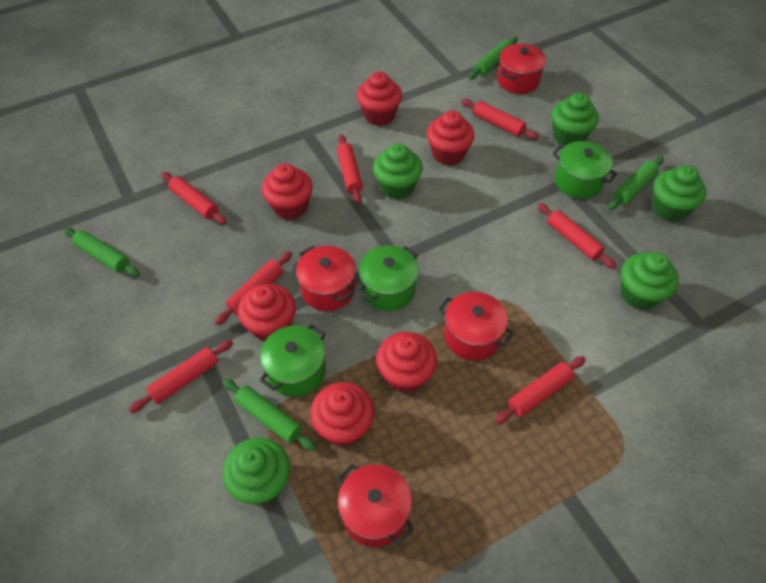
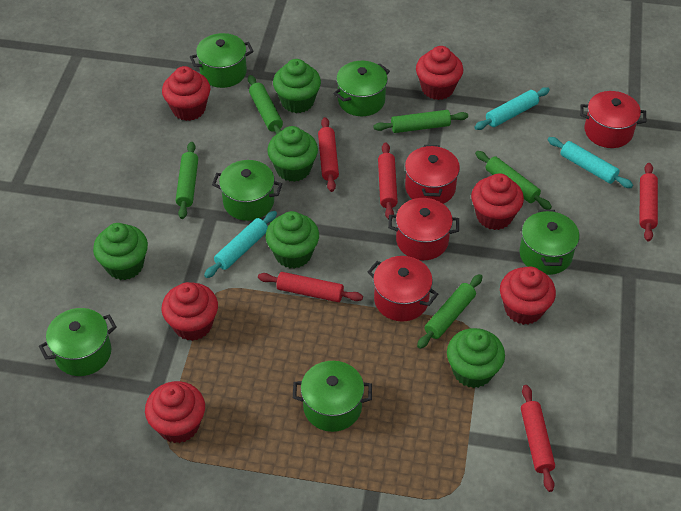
green pot: [259,324,326,397] [358,246,418,311] [552,141,618,199] = 3 -> [39,308,117,376] [190,33,254,88] [212,160,282,221] [293,361,372,432] [333,61,390,116] [520,209,580,275] = 6
green rolling pin: [63,227,140,276] [222,379,316,451] [469,37,518,80] [608,156,664,210] = 4 -> [176,142,198,219] [248,75,283,134] [373,110,468,133] [417,274,483,349] [475,151,552,210] = 5
red rolling pin: [129,340,233,413] [161,172,227,224] [215,251,292,325] [337,134,363,204] [461,99,539,139] [495,356,586,424] [537,203,616,269] = 7 -> [258,272,363,302] [318,117,339,192] [378,142,398,220] [521,385,555,492] [639,163,658,242] = 5
turquoise rolling pin: none = 0 -> [204,211,277,278] [475,87,550,130] [548,137,633,188] = 3

